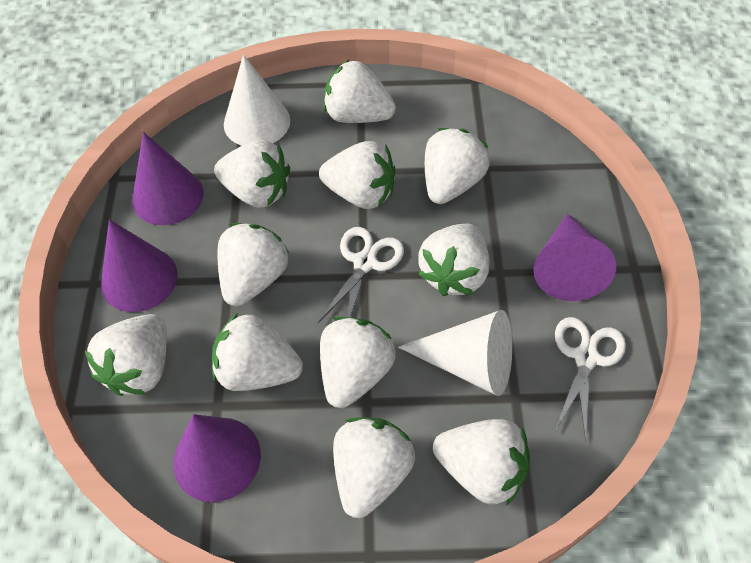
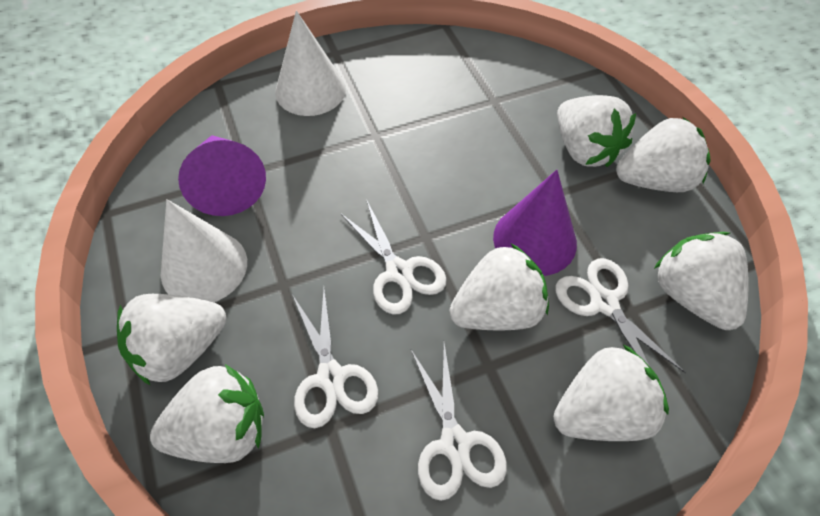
purple cone: [101,219,178,312] [132,132,204,225] [173,414,261,502] [534,214,616,301] = 4 -> [178,135,266,216] [493,170,577,276] = 2
white scissors: [318,227,404,323] [554,317,626,442] = 2 -> [293,289,378,428] [340,199,447,315] [411,344,507,501] [555,258,686,373] = 4
white strawberry: [84,314,167,396] [212,313,303,391] [214,140,290,208] [217,223,289,306] [319,141,395,209] [320,317,396,408] [323,60,396,123] [333,417,415,518] [418,224,490,296] [425,128,490,204] [433,419,530,506] = 11 -> [117,294,226,386] [150,364,264,463] [449,243,549,330] [553,344,669,441] [557,95,636,167] [616,117,711,192] [654,232,749,330] = 7

